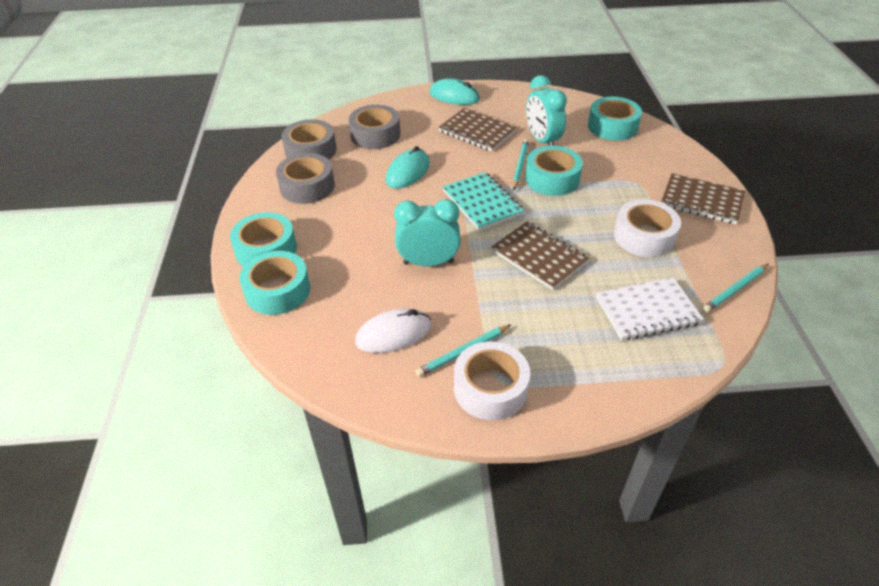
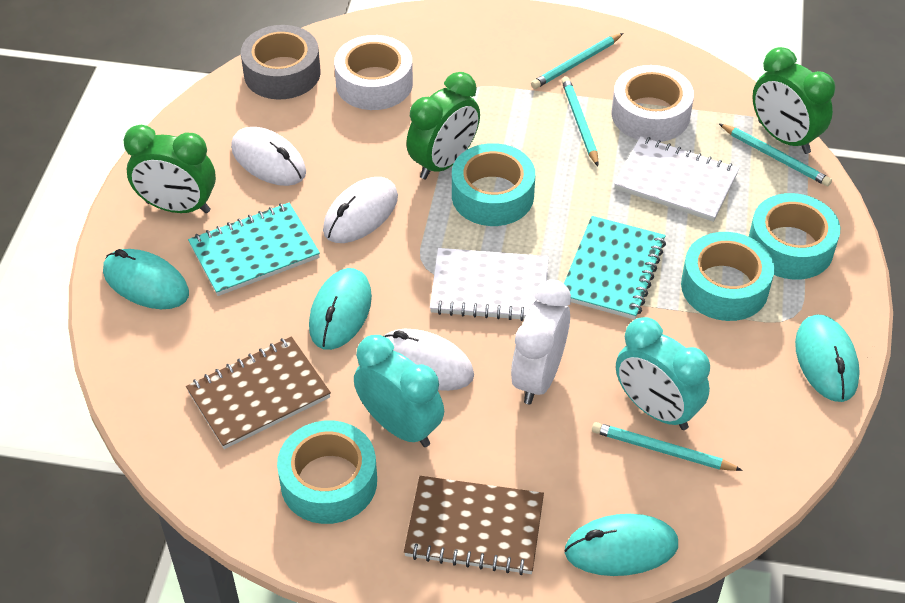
brown notebook: [438,108,517,152] [491,222,589,290] [661,173,745,224] = 3 -> [186,336,331,449] [404,476,544,575] = 2
green clock: none = 0 -> [123,125,216,213] [406,72,480,179] [752,47,835,154] = 3
grey tape: [276,153,335,204] [282,119,337,160] [349,105,400,149] = 3 -> [241,25,320,100] = 1
turquoise mouse: [386,146,430,189] [429,78,480,105] = 2 -> [103,249,189,309] [309,268,372,350] [564,514,678,576] [795,314,860,402] = 4
turquoise notebook: [443,172,524,231] = 1 -> [188,203,320,296] [564,216,666,320] = 2
turquoise pencil: [416,325,511,377] [513,139,529,190] [702,264,769,313] = 3 -> [531,33,623,89] [562,77,599,166] [592,422,743,471] [719,124,832,186] = 4
white clock: none = 0 -> [511,280,571,404] = 1
white mouse: [355,308,432,353] = 1 -> [231,127,306,186] [323,177,398,243] [384,329,474,391] = 3
white notebook: [596,277,704,341] = 1 -> [430,248,549,321] [614,136,739,222] = 2

